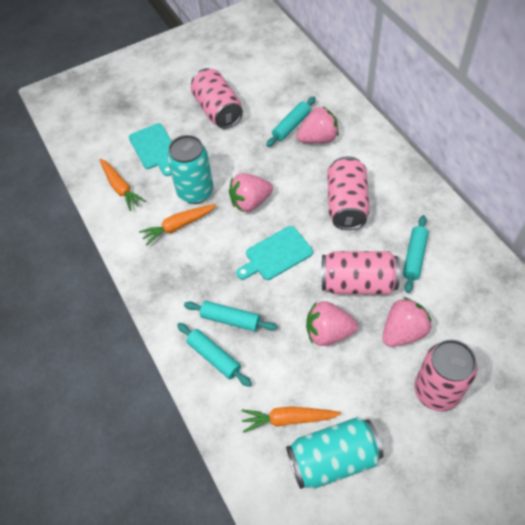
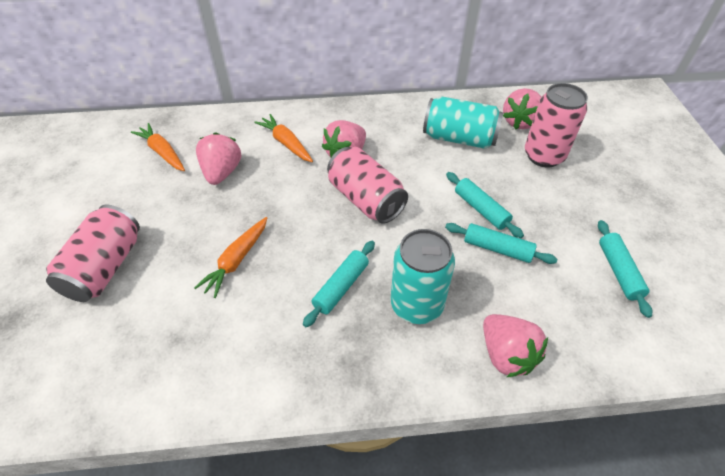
pink can: [191,68,243,129] [322,251,400,295] [327,156,370,230] [415,340,477,411] = 4 -> [46,205,140,302] [327,147,408,224] [525,83,588,168] = 3
turquoise cutting board: [129,123,172,176] [236,226,313,280] = 2 -> none = 0

